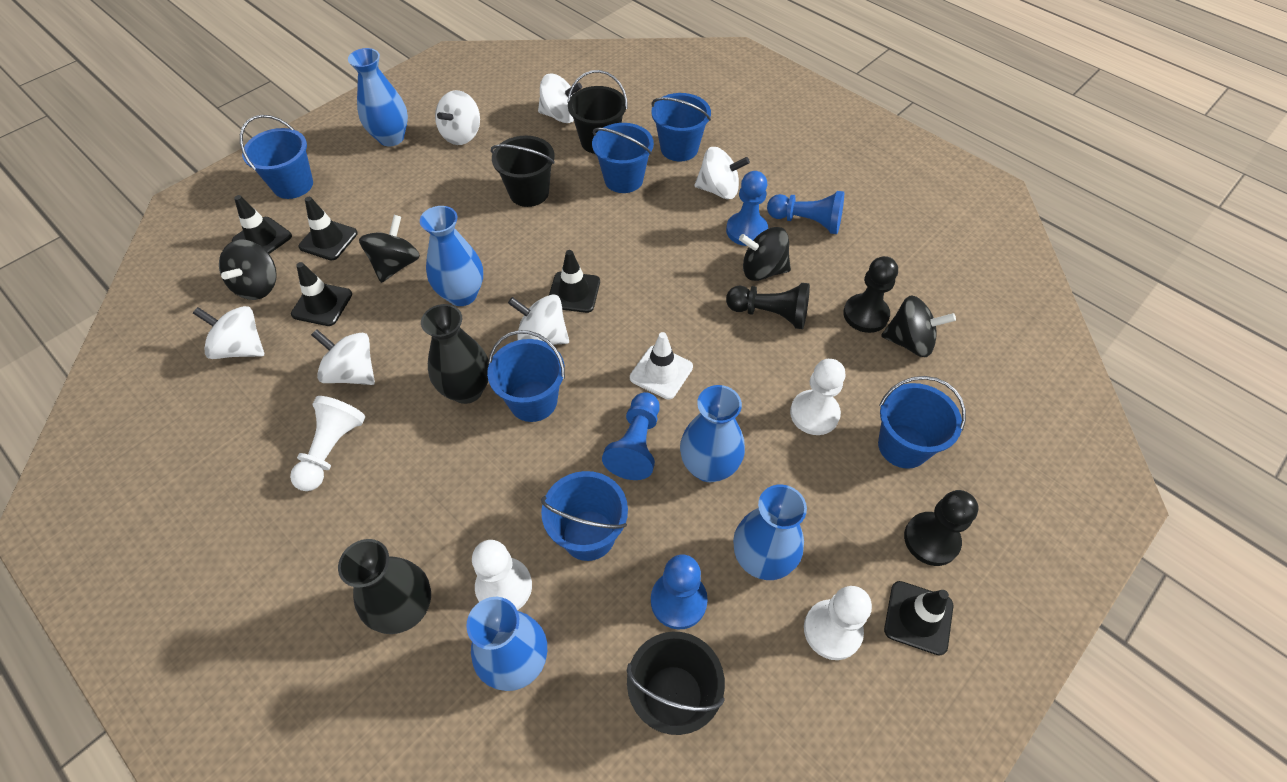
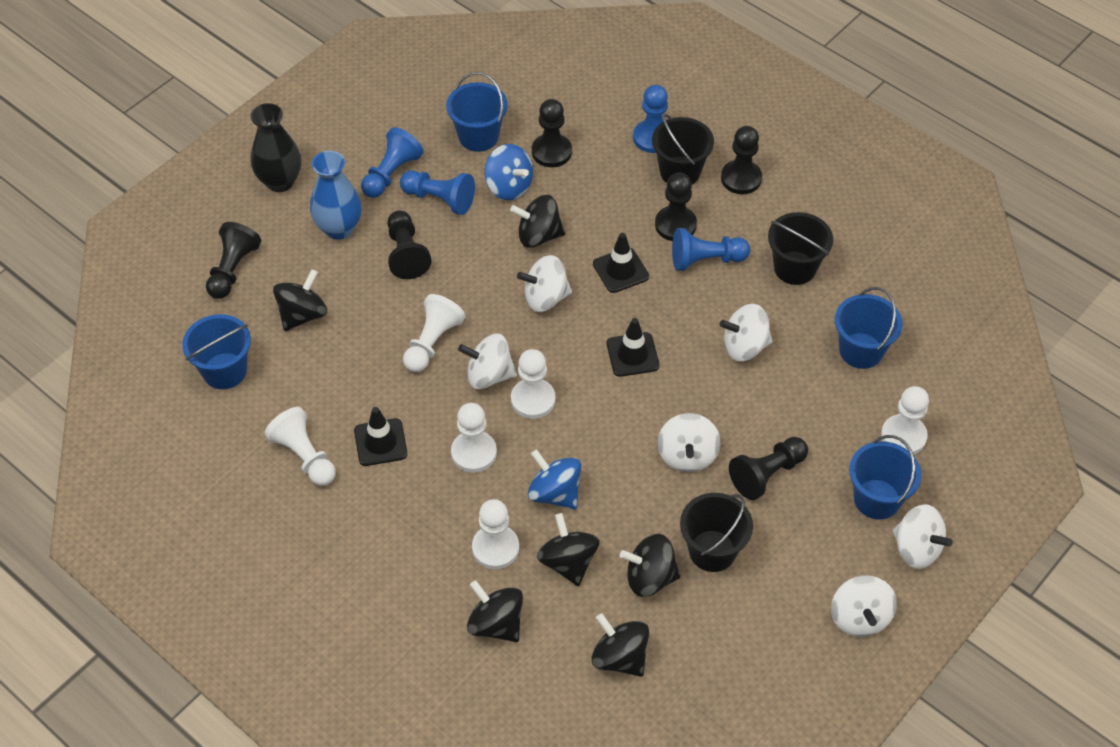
black pawn: [726,283,810,329] [843,256,898,333] [904,490,978,566] = 3 -> [206,222,261,299] [387,210,432,279] [532,99,572,167] [655,173,697,241] [721,126,762,194] [729,437,808,500] = 6
black spinning top: [219,239,277,300] [359,215,420,283] [739,227,791,281] [881,295,956,357] = 4 -> [273,269,327,331] [467,580,523,642] [510,195,565,248] [537,513,600,586] [592,613,649,677] [620,534,681,597] = 6
black traffic cone: [232,195,292,254] [291,262,352,326] [298,197,358,261] [549,250,600,313] [884,581,953,655] = 5 -> [354,407,407,466] [593,233,649,293] [607,318,660,377] = 3
black vase: [338,539,431,634] [421,304,489,404] = 2 -> [251,103,301,192] = 1
blue bucket: [240,115,313,199] [487,330,565,422] [541,471,628,561] [592,123,654,193] [651,93,711,161] [878,376,966,469] = 6 -> [182,314,251,389] [446,72,508,152] [835,287,902,369] [849,435,921,520] = 4
blue spinning top: none = 0 -> [485,144,533,200] [528,449,581,510] = 2
blue vase: [348,48,408,147] [420,206,483,306] [466,597,547,691] [680,385,745,482] [733,485,807,580] = 5 -> [310,151,362,240] = 1
white pawn: [290,396,365,491] [472,540,532,610] [790,359,846,435] [804,586,872,660] = 4 -> [264,407,336,486] [403,294,465,372] [451,403,497,473] [472,499,519,569] [511,349,555,419] [881,386,929,455] = 6
white traffic cone: [630,332,693,399] = 1 -> none = 0

